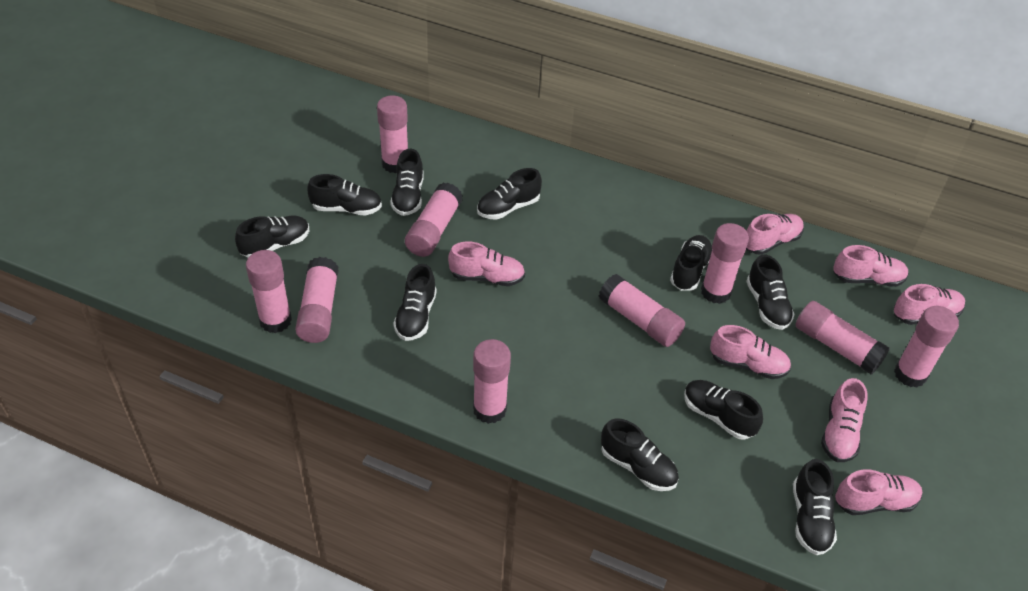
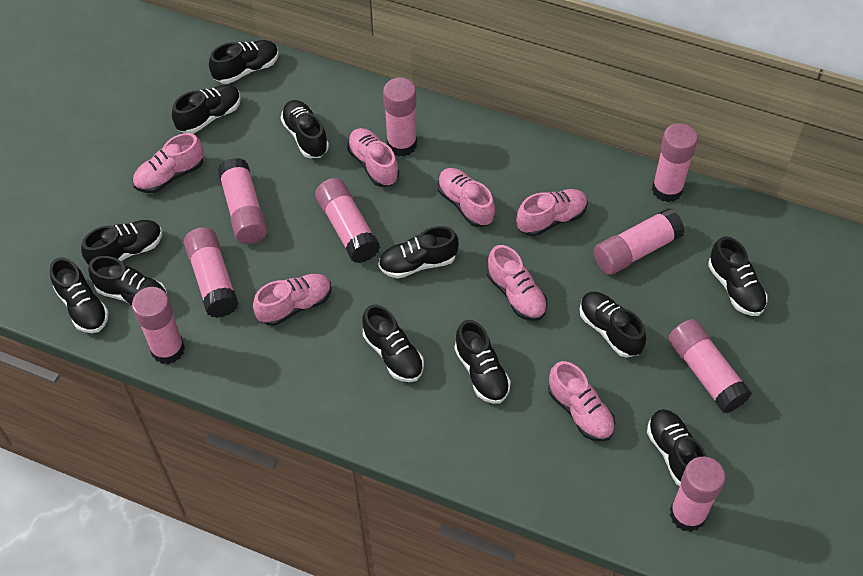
black shoe: [235,216,309,258] [307,174,382,216] [390,149,424,216] [393,264,437,341] [477,168,542,220] [601,418,679,491] [670,235,712,291] [684,380,763,440] [746,254,794,330] [793,459,837,555] = 10 -> [50,258,109,333] [81,220,162,265] [88,256,167,305] [172,85,241,134] [209,40,279,84] [281,100,329,158] [362,305,424,382] [378,226,459,279] [455,320,511,404] [580,292,646,357] [647,409,707,486] [708,236,767,316] = 12

